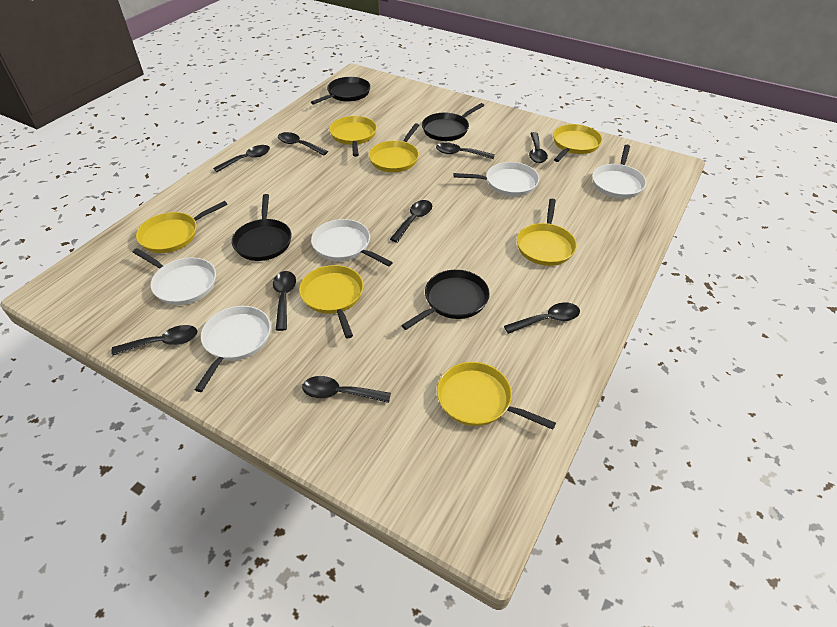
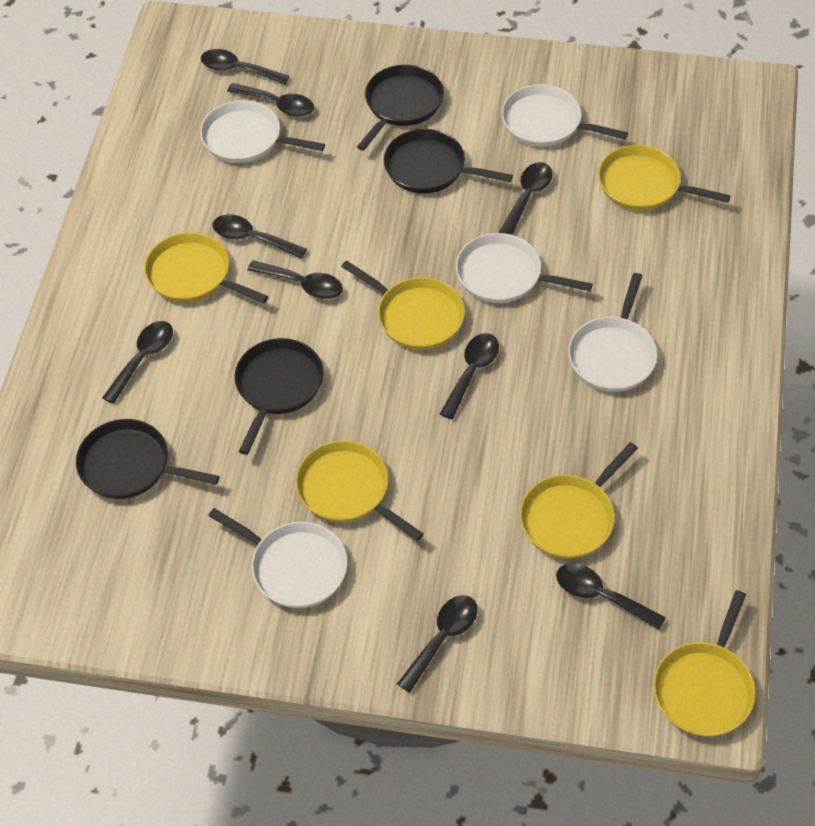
yellow pan: [136,201,227,253] [299,265,364,338] [329,116,377,157] [369,123,419,172] [437,362,556,430] [517,199,577,266] [553,124,603,162] = 7 -> [144,232,269,303] [296,440,424,541] [341,260,465,350] [520,442,638,559] [598,145,731,211] [653,590,756,737] = 6

